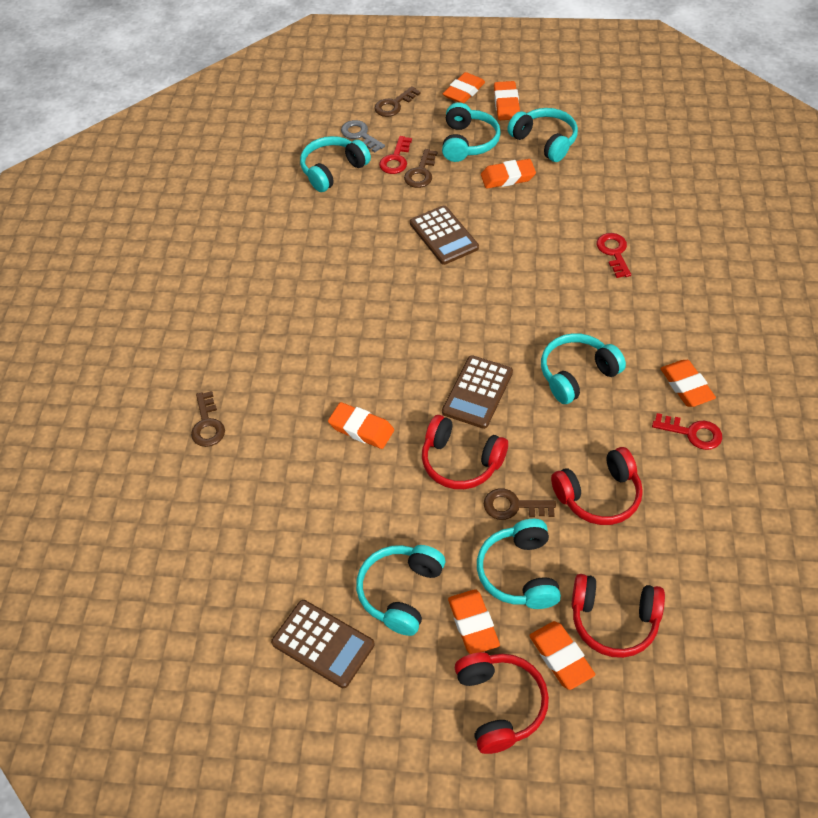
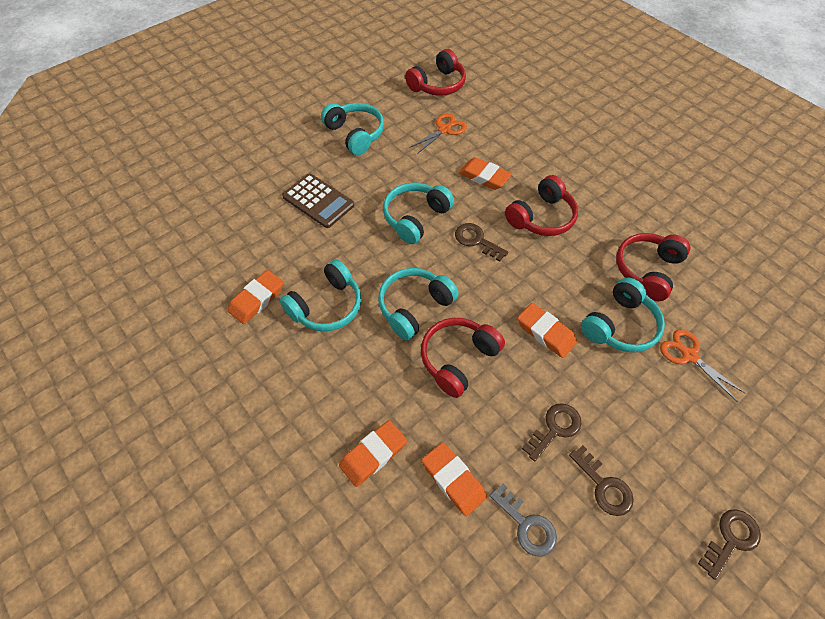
brown calculator: [271,600,375,688] [410,205,479,265] [442,355,513,429] = 3 -> [282,173,354,228] = 1
orange eraser: [328,402,394,449] [443,72,485,103] [448,589,500,654] [481,159,536,188] [494,81,520,120] [529,621,595,690] [660,360,716,407] = 7 -> [228,270,284,324] [339,420,407,487] [422,442,487,516] [459,157,512,190] [517,303,577,358] = 5
orange scissors: none = 0 -> [409,113,467,154] [660,329,745,402] = 2
red key: [379,136,412,174] [597,233,631,278] [652,413,722,450] = 3 -> none = 0
turquoise headphones: [300,136,371,192] [356,545,445,636] [442,102,501,162] [477,519,561,609] [508,108,578,162] [541,333,626,404] = 6 -> [280,259,361,332] [321,103,384,155] [378,268,459,340] [383,183,454,244] [581,277,665,352] = 5

